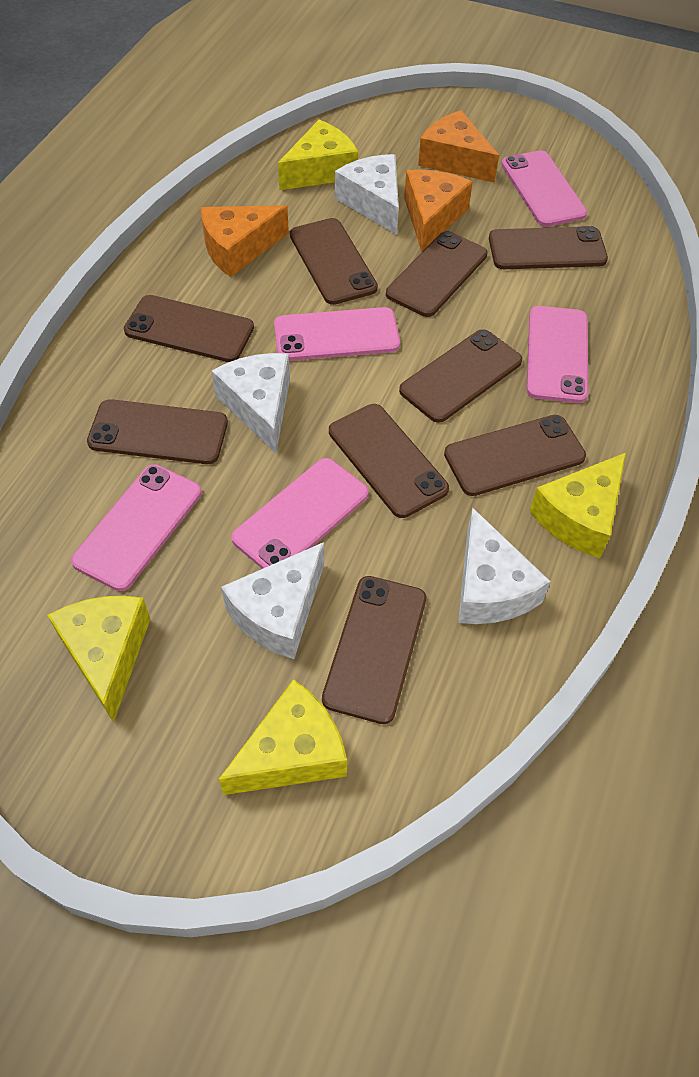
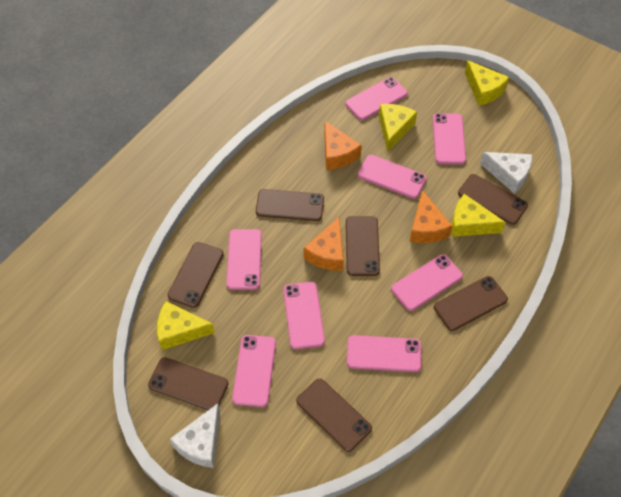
brown phone: [87,399,228,464] [124,295,254,362] [290,218,378,305] [322,576,426,724] [329,404,449,518] [386,231,488,317] [399,329,522,423] [444,415,586,496] [489,226,608,269] = 9 -> [148,357,228,410] [168,242,224,308] [256,189,324,221] [296,378,372,452] [346,216,380,276] [434,276,508,331] [458,174,528,225] = 7
pink phone: [71,464,202,591] [231,458,369,569] [274,307,400,361] [501,150,587,227] [527,306,588,403] = 5 -> [226,229,262,290] [232,335,276,407] [283,282,325,350] [345,77,408,120] [347,335,421,372] [358,155,427,199] [391,254,463,311] [433,113,466,165] = 8
white cheese: [212,353,290,453] [221,542,324,659] [335,154,399,235] [458,508,551,624] = 4 -> [170,403,220,468] [480,152,532,194] = 2

